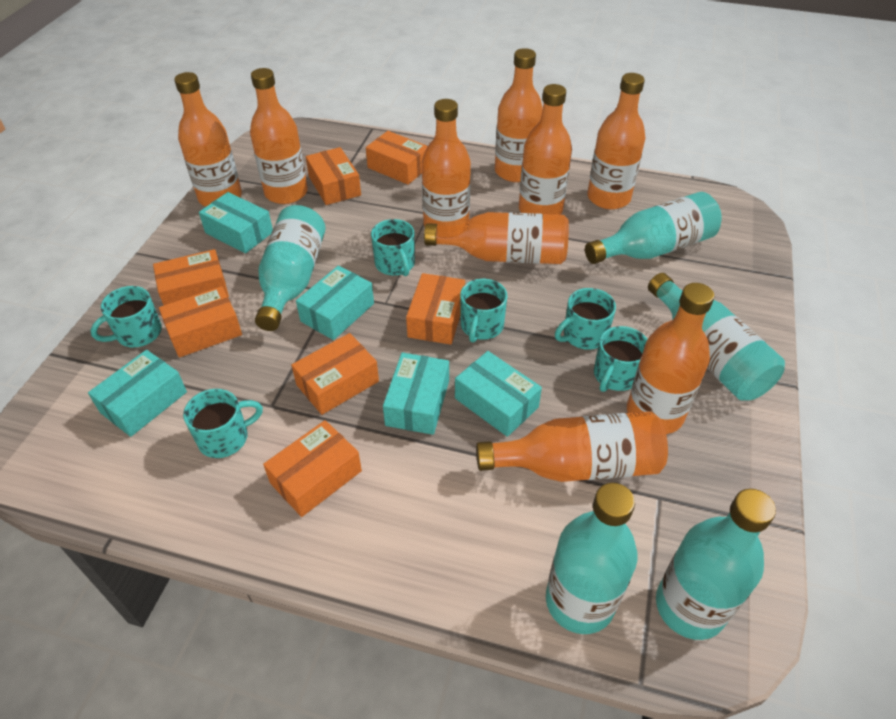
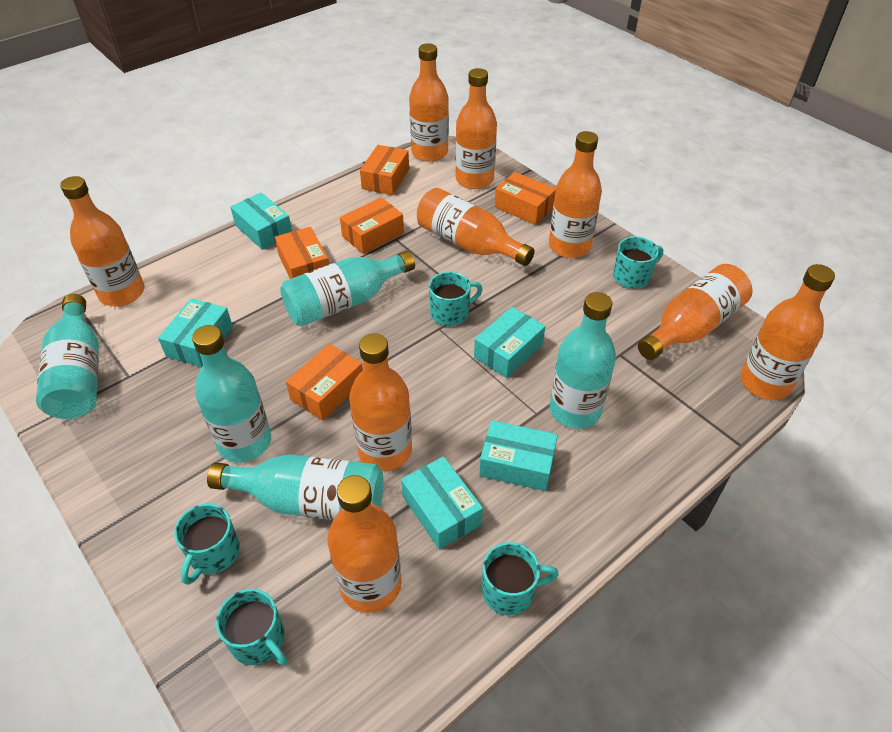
orange box: [153,249,229,305] [159,286,242,358] [263,420,362,517] [291,333,379,415] [306,147,361,205] [366,131,428,185] [406,273,465,345] = 7 -> [275,227,329,279] [286,344,363,421] [340,197,404,254] [360,145,409,195] [495,172,556,225] = 5
turquoise mug: [90,286,162,348] [183,389,263,458] [371,219,415,276] [460,279,507,343] [555,288,616,350] [594,326,647,392] = 6 -> [174,503,240,585] [216,589,288,666] [429,272,483,326] [482,542,559,616] [613,236,663,289] = 5

